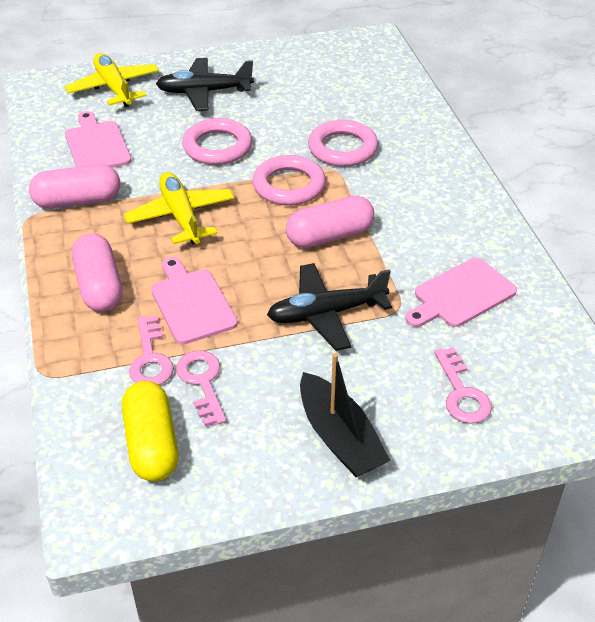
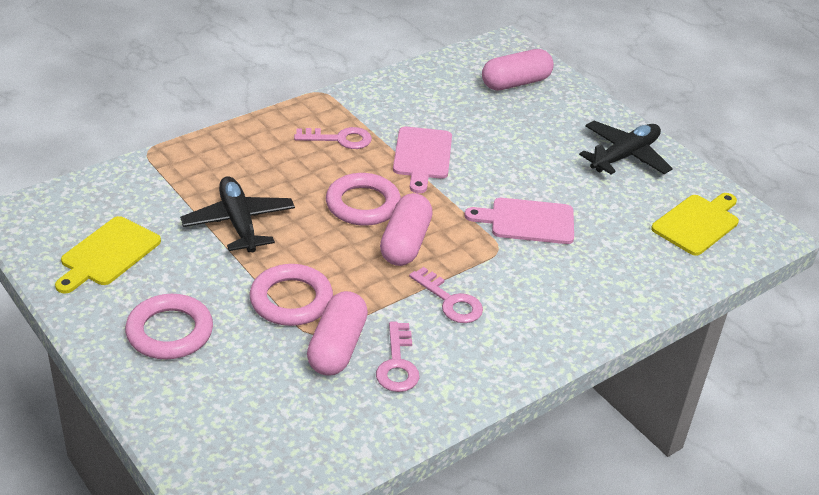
black boat: [300,353,391,477] = 1 -> none = 0
pink cutting board: [65,111,131,168] [151,257,238,344] [405,258,517,327] = 3 -> [393,126,452,193] [464,198,574,244] = 2
yellow capsule: [122,381,179,482] = 1 -> none = 0
yellow cutting board: none = 0 -> [55,216,161,293] [651,193,739,256] = 2
yellow plane: [65,53,159,107] [124,172,235,244] = 2 -> none = 0

